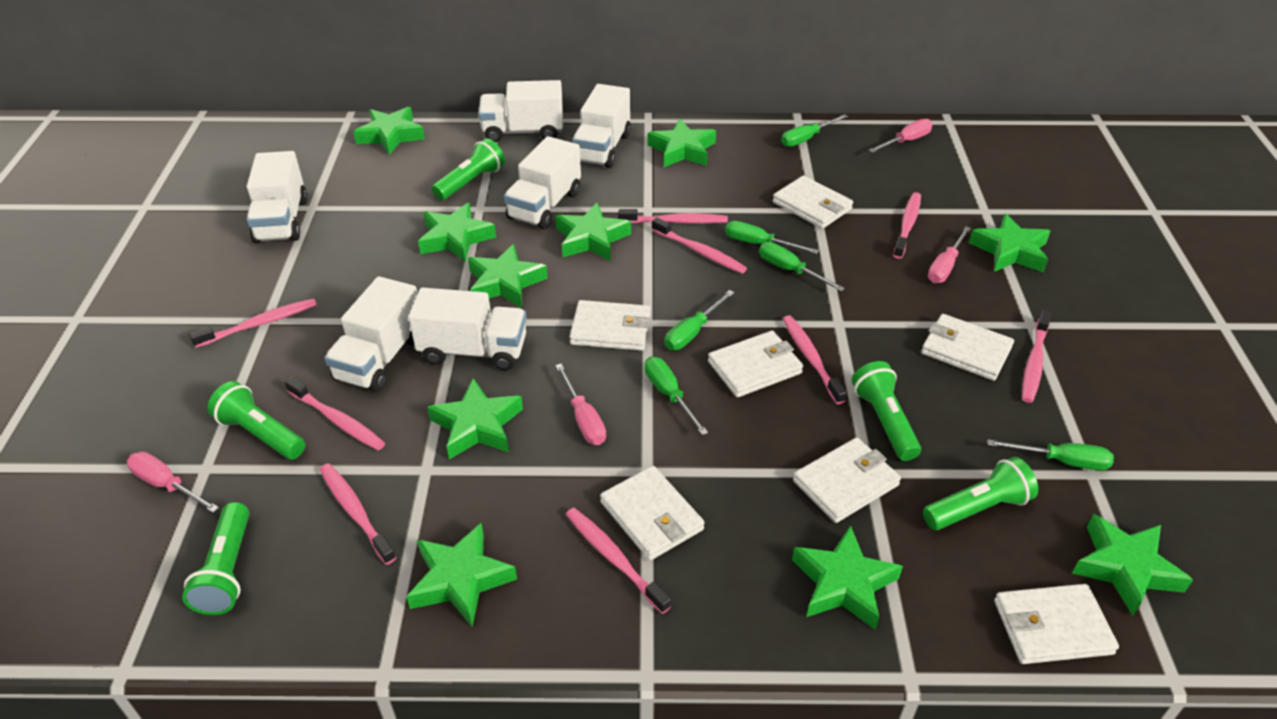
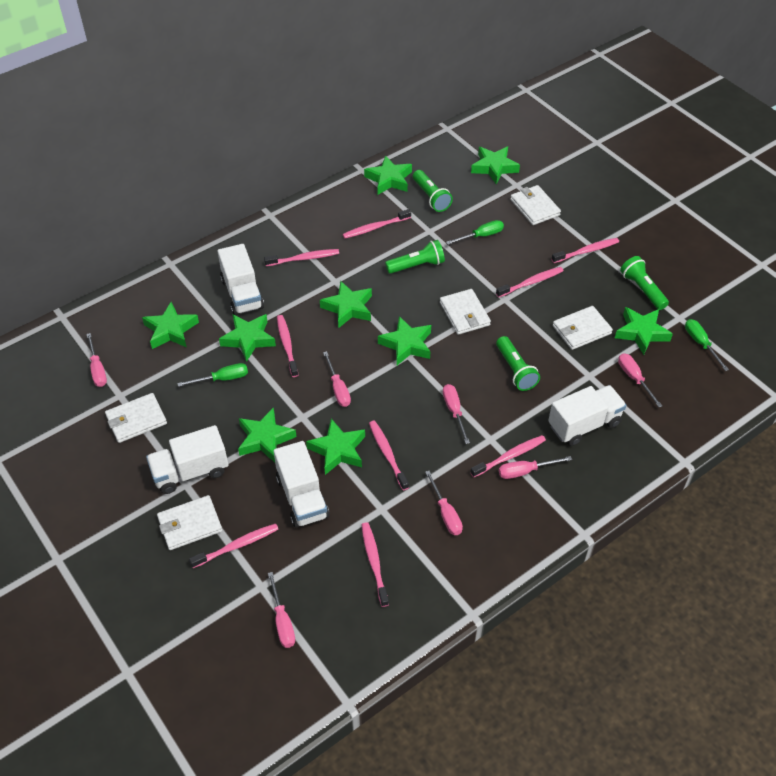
green flashlight: [182,502,249,615] [208,381,305,460] [432,138,505,200] [852,361,921,461] [923,457,1038,530] = 5 -> [385,240,445,274] [413,170,453,212] [496,336,540,391] [620,256,669,310] = 4
green screwdriver: [644,357,708,435] [665,290,735,350] [725,221,819,254] [759,242,845,291] [781,114,848,147] [987,439,1114,470] = 6 -> [177,363,248,387] [446,220,504,245] [685,319,729,371] = 3
green star: [353,107,425,155] [406,523,517,626] [418,203,496,262] [427,378,523,459] [468,244,548,308] [555,203,631,261] [648,119,716,167] [792,525,903,630] [969,214,1050,273] [1072,514,1193,616] = 10 -> [142,302,199,349] [219,314,276,362] [238,407,296,463] [306,419,365,475] [320,281,372,328] [364,155,412,195] [378,316,431,365] [471,146,520,184] [615,307,673,355] = 9
pink screwdriver: [127,452,219,513] [555,363,606,445] [868,119,933,153] [928,227,971,283] = 4 -> [86,333,107,387] [268,572,295,648] [323,351,351,407] [425,471,463,535] [443,384,470,444] [499,456,572,479] [618,353,662,407] = 7
white truck: [247,151,308,244] [324,276,418,392] [408,287,527,371] [478,80,563,142] [504,136,581,229] [572,84,631,168] = 6 -> [146,425,228,494] [217,244,264,315] [274,441,329,528] [548,385,627,446] = 4
white wallet: [569,300,651,351] [600,466,705,561] [708,331,803,398] [773,175,853,229] [793,437,901,523] [921,314,1014,381] [994,584,1119,664] = 7 -> [105,393,167,443] [157,495,222,550] [440,289,491,335] [510,185,561,225] [553,306,613,350] = 5

